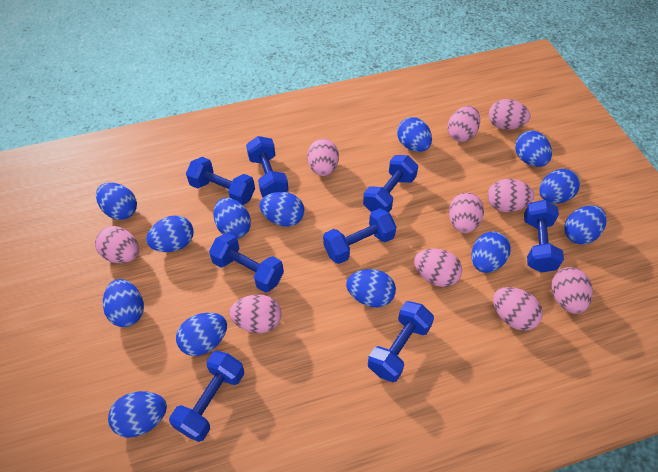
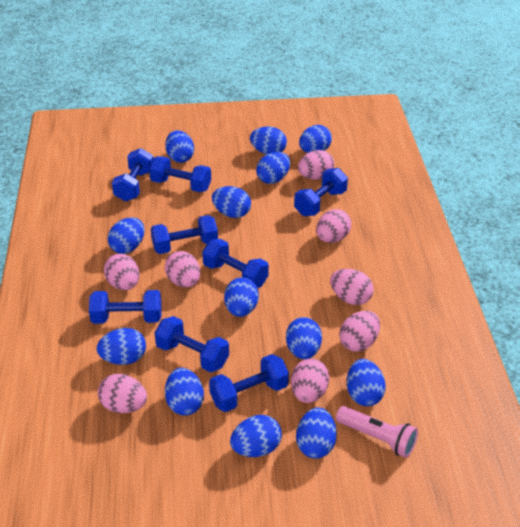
pink egg: [95,226,139,263] [229,294,281,333] [307,139,339,176] [414,248,462,287] [447,106,480,142] [449,193,484,233] [488,179,534,212] [489,99,530,130] [493,287,543,331] [552,267,593,314] = 10 -> [98,374,147,413] [104,254,139,290] [165,251,201,287] [291,358,329,403] [298,150,334,180] [316,209,351,243] [330,269,374,305] [339,311,380,352] = 8
pink flashlight: none = 0 -> [336,406,418,458] = 1

